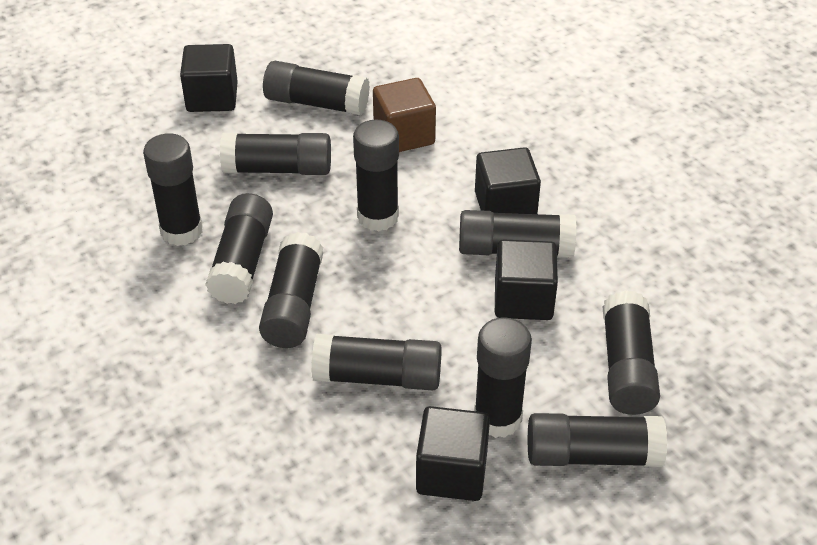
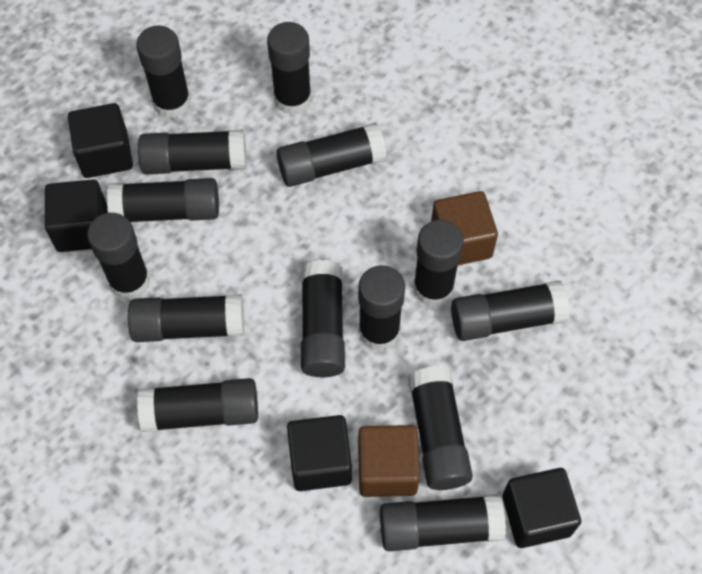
black glue stick: [143,133,203,246] [205,193,273,304] [220,133,331,175] [259,232,323,348] [263,61,370,116] [311,334,442,390] [353,120,399,231] [459,210,576,258] [474,317,532,438] [528,413,667,467] [603,290,660,415] = 11 -> [87,213,150,300] [107,178,219,222] [128,294,245,342] [136,26,191,118] [137,378,258,432] [138,129,247,174] [267,22,312,115] [276,123,387,187] [301,260,345,377] [358,265,405,351] [380,494,506,551] [408,366,473,490] [413,220,464,307] [451,281,570,341] = 14
brown cube: [373,78,436,152] = 1 -> [358,425,420,497] [431,191,498,265] = 2

